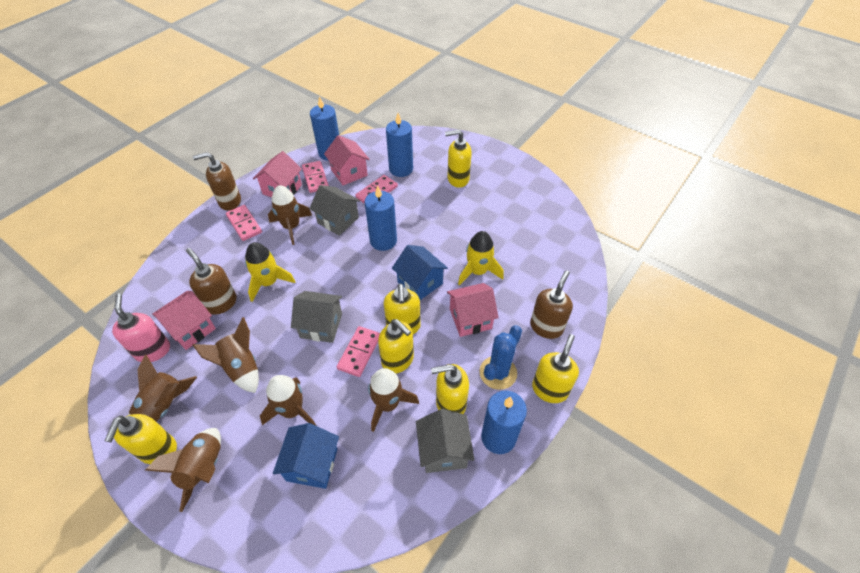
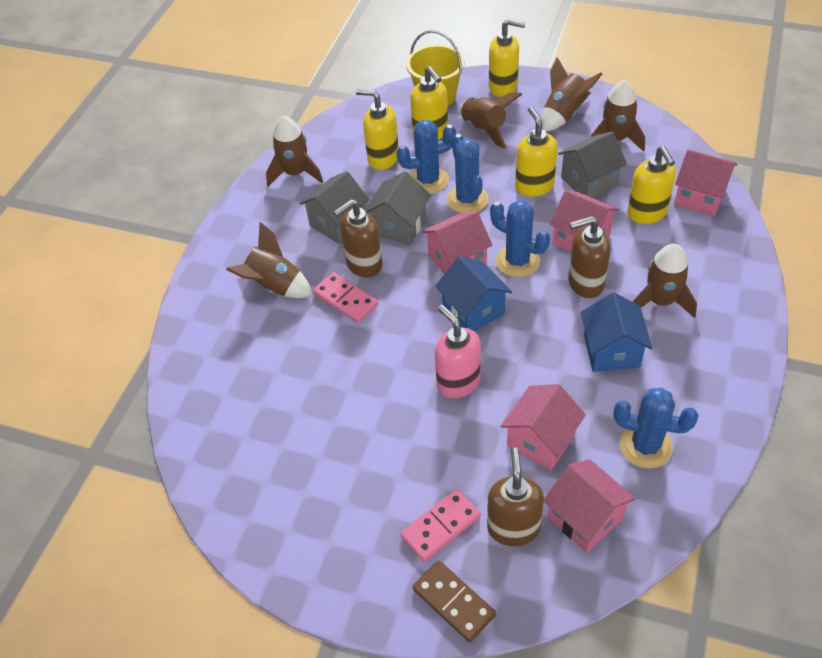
blue cactus: [479,325,522,390] = 1 -> [397,120,456,194] [447,134,488,213] [490,200,550,277] [613,387,698,469] = 4
blue candle: [310,96,339,161] [365,185,397,251] [386,113,413,177] [481,391,527,454] = 4 -> none = 0
brown domino: none = 0 -> [413,561,496,642] = 1
pink domino: [226,205,262,241] [302,161,329,193] [337,326,380,377] [356,175,398,204] = 4 -> [313,272,378,323] [401,489,481,562] = 2
pink house: [152,291,216,350] [253,151,302,197] [324,135,370,185] [447,283,499,337] = 4 -> [422,211,493,274] [501,384,586,470] [544,459,636,553] [550,190,619,252] [674,149,737,216] = 5
yellow bucket: none = 0 -> [406,30,465,106] = 1
yellow rocket: [245,242,296,302] [458,231,504,286] = 2 -> none = 0
yellow soap dispenser: [105,414,177,464] [378,319,414,373] [384,284,421,334] [431,364,469,414] [445,129,472,188] [532,334,579,403] = 6 -> [356,89,399,170] [410,66,448,140] [489,19,526,97] [515,107,558,197] [627,146,676,224] = 5

